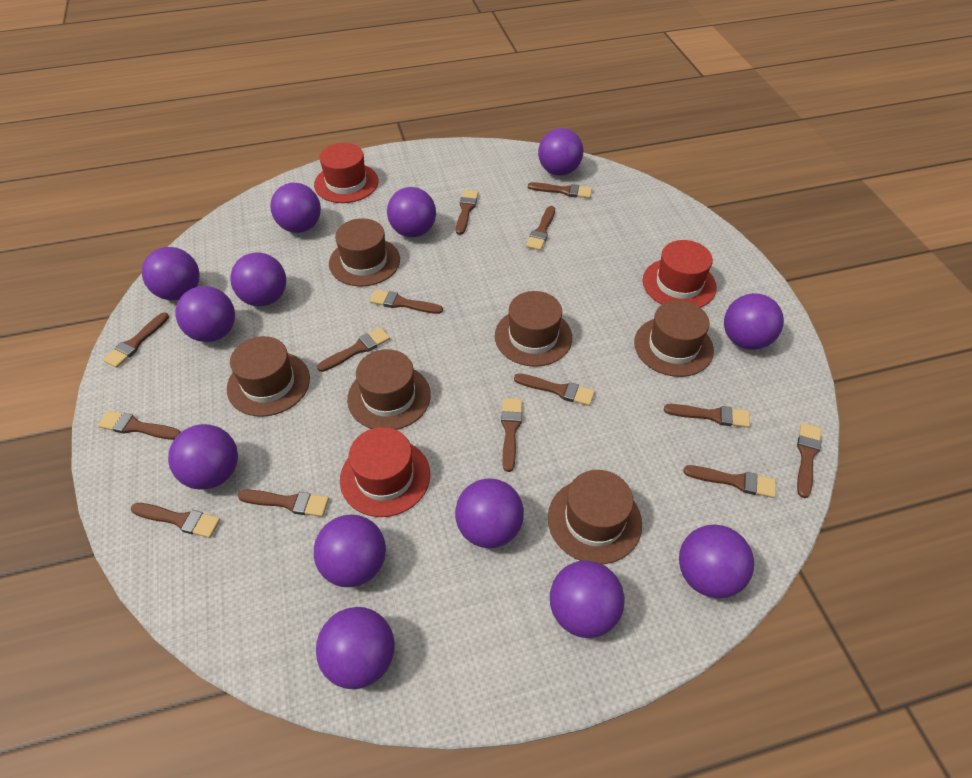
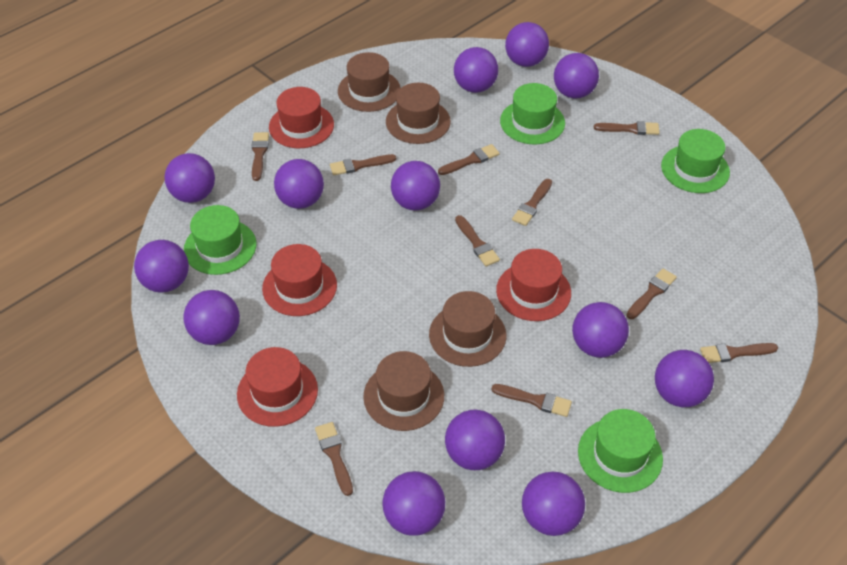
brown brush: [98,411,181,440] [103,312,169,368] [131,503,220,538] [237,490,329,517] [317,327,390,372] [370,290,443,314] [456,190,478,235] [501,398,522,472] [514,373,595,406] [526,206,555,251] [528,182,592,199] [664,404,750,428] [683,465,776,498] [797,423,822,498] = 14 -> [251,132,269,181] [315,422,353,496] [330,154,396,175] [438,144,500,175] [455,215,500,267] [492,384,572,417] [512,179,552,226] [594,121,660,135] [626,269,677,319] [700,343,778,363] = 10
brown hat: [227,336,310,417] [329,218,400,287] [347,349,431,430] [495,291,572,367] [548,470,642,564] [634,300,714,377] = 6 -> [338,52,401,112] [363,351,444,431] [386,83,451,144] [429,291,506,367] = 4
green hat: none = 0 -> [184,205,257,275] [500,83,565,144] [578,409,663,493] [661,129,730,193] = 4
red hat: [314,143,378,203] [340,427,430,517] [643,240,717,308] = 3 -> [237,347,318,427] [262,244,337,316] [269,87,334,148] [496,249,571,321] = 4

